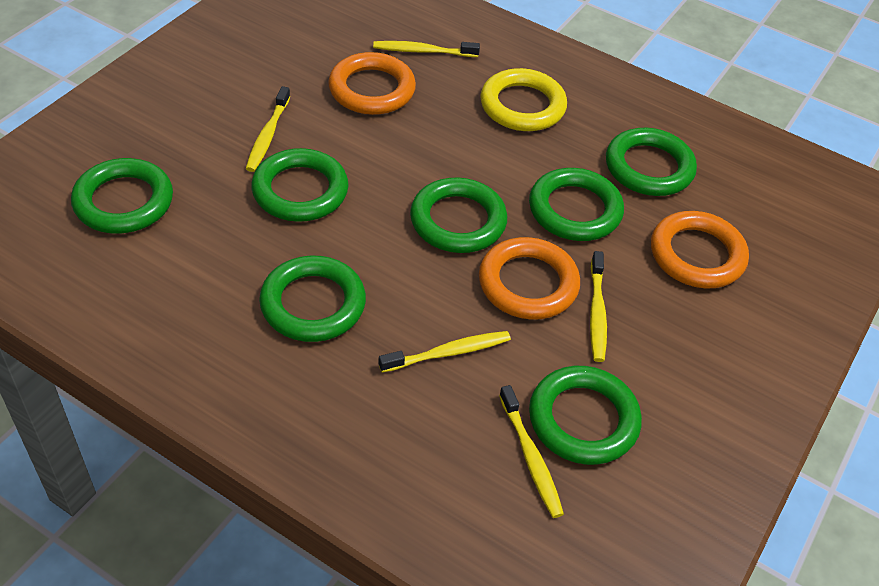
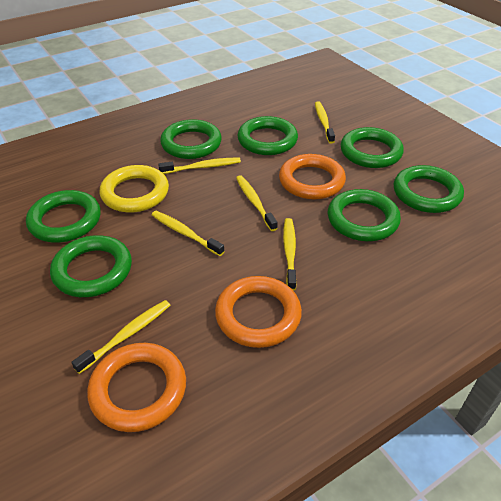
yellow toothbrush: [246,86,290,172] [373,41,480,57] [378,331,511,372] [499,385,564,518] [590,251,607,362] = 5 -> [71,300,170,374] [151,211,225,256] [158,157,241,174] [236,175,278,231] [283,218,297,291] [315,101,335,144] = 6

